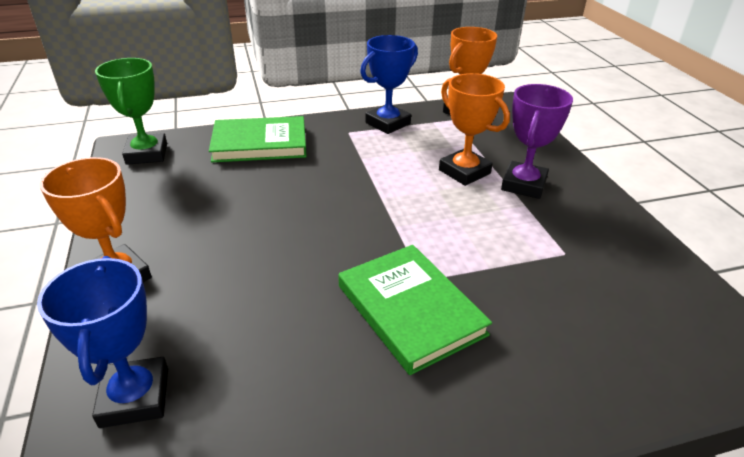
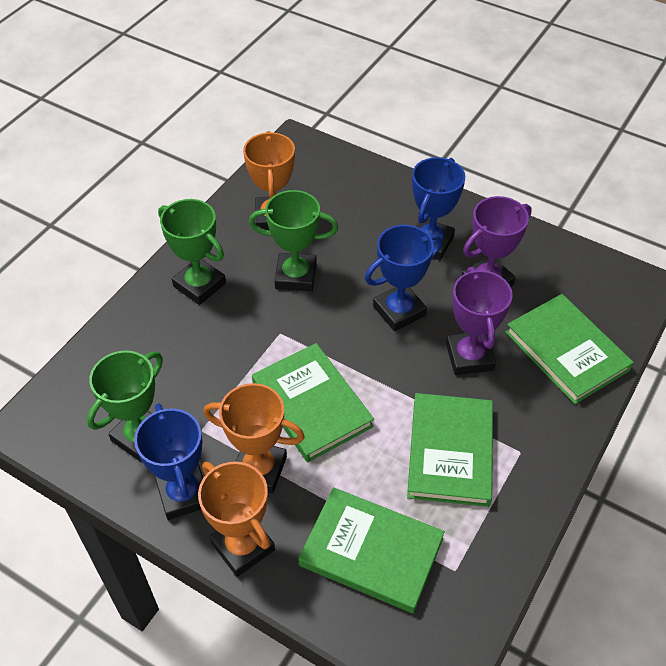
blue trophy: [37,256,168,428] [360,35,418,134] = 2 -> [134,403,203,520] [365,225,442,332] [412,157,465,260] = 3
green book: [209,116,307,163] [338,245,492,375] = 2 -> [252,343,374,462] [298,487,445,613] [407,393,493,507] [506,294,634,404] = 4
green trophy: [95,58,167,165] = 1 -> [87,351,163,463] [158,199,226,305] [249,190,338,291] = 3
purple trophy: [501,84,573,199] = 1 -> [446,267,513,375] [462,196,532,287] = 2

